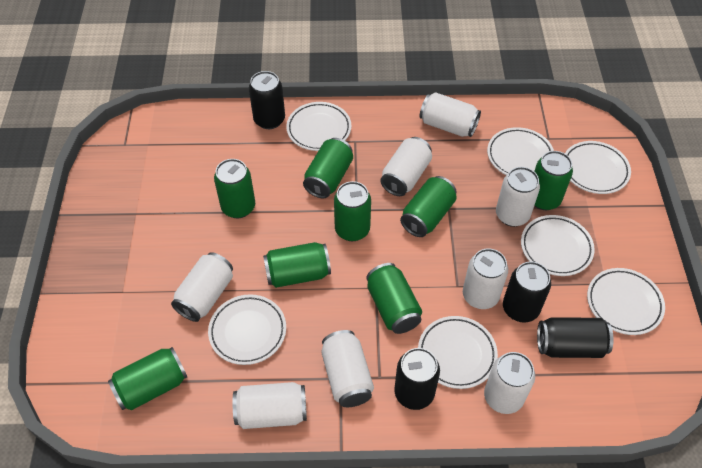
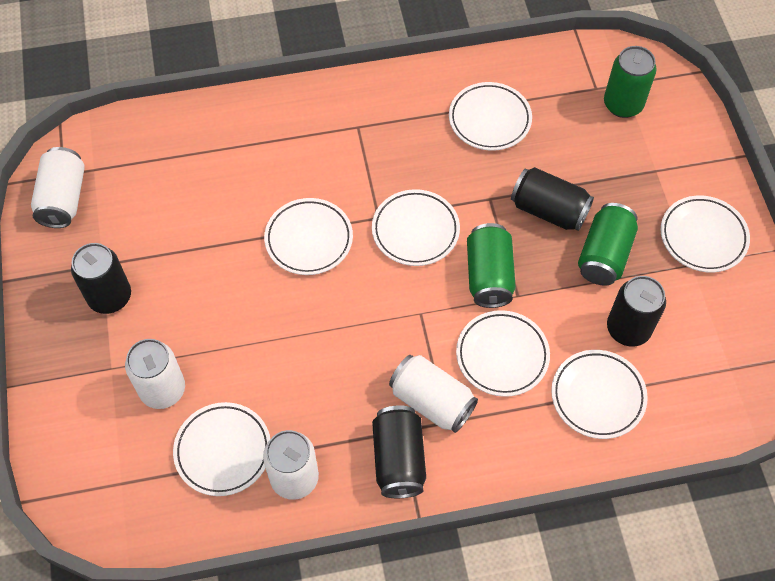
green can: [108,347,187,410] [214,159,255,218] [263,242,331,288] [303,138,353,198] [334,181,371,241] [366,263,422,334] [400,176,457,237] [534,151,573,210] = 8 -> [467,223,516,308] [578,203,638,286] [604,46,656,118] = 3
white can: [171,252,233,322] [232,382,307,429] [321,330,374,407] [380,137,432,196] [420,92,481,137] [463,248,508,309] [484,352,535,414] [496,167,540,227] = 8 -> [31,147,85,228] [125,339,185,409] [263,430,319,500] [389,355,478,433] = 4

